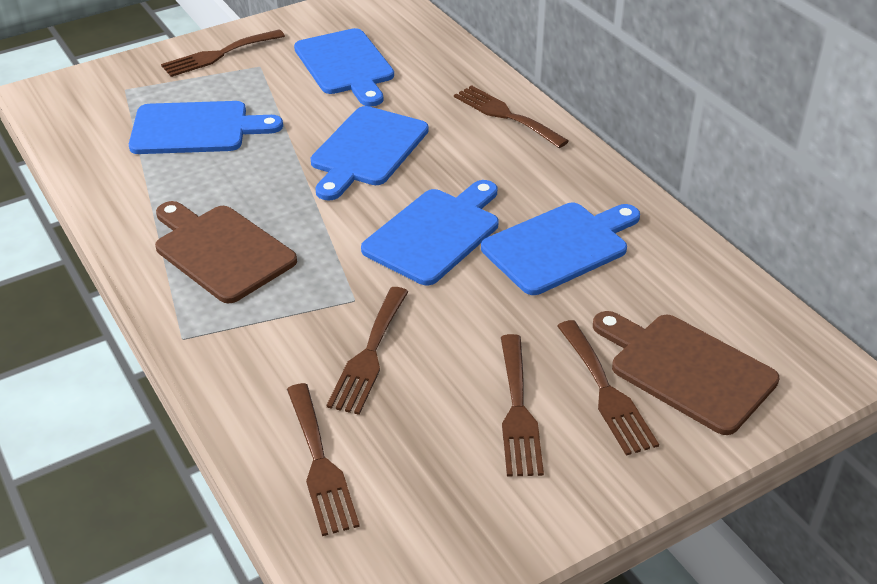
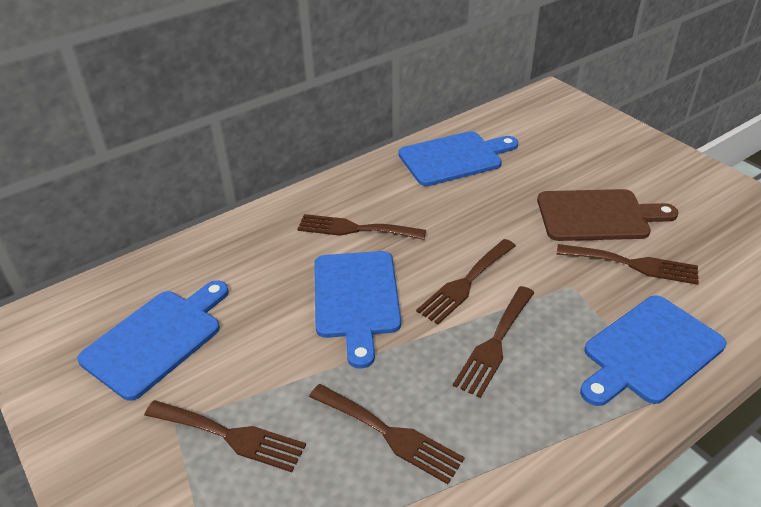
blue cutting board: [129,101,283,154] [294,28,394,107] [310,106,429,201] [361,180,499,285] [481,203,640,295] = 5 -> [77,280,229,401] [314,251,401,369] [399,131,518,186] [580,295,727,406] = 4
brown cutting board: [155,201,297,303] [593,311,780,435] = 2 -> [537,189,678,241] = 1

